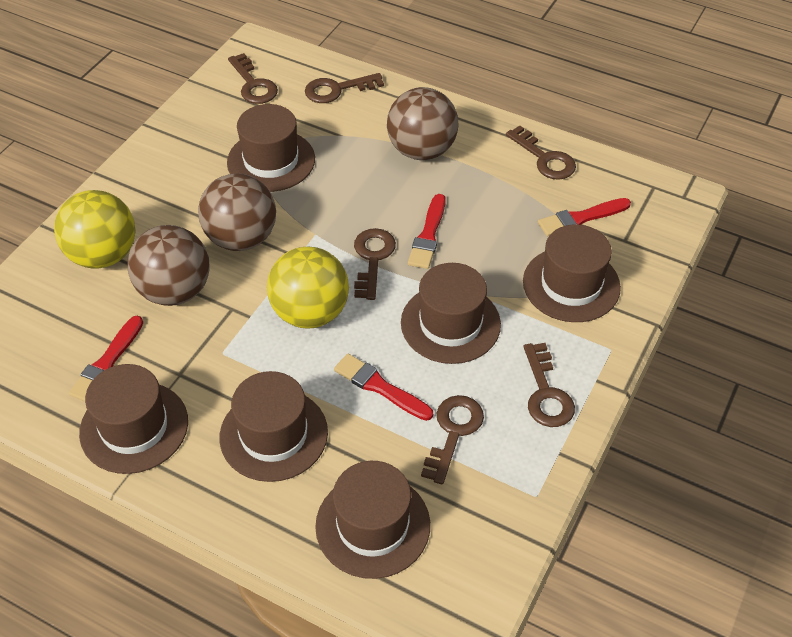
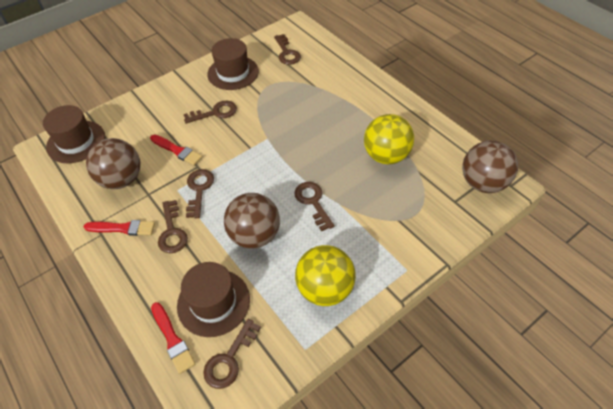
brown hat: [79,364,188,474] [220,371,328,482] [227,104,315,192] [315,461,430,579] [401,263,501,364] [523,225,621,322] = 6 -> [43,105,105,163] [177,262,250,337] [207,38,259,90] = 3
red brush: [69,315,143,402] [334,354,433,421] [408,194,446,269] [538,198,631,236] = 4 -> [84,220,155,236] [150,135,203,166] [151,302,195,374] = 3

